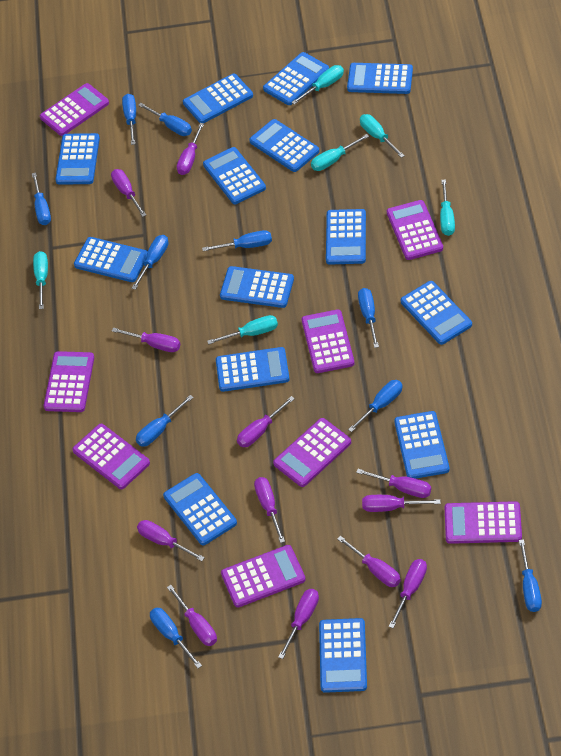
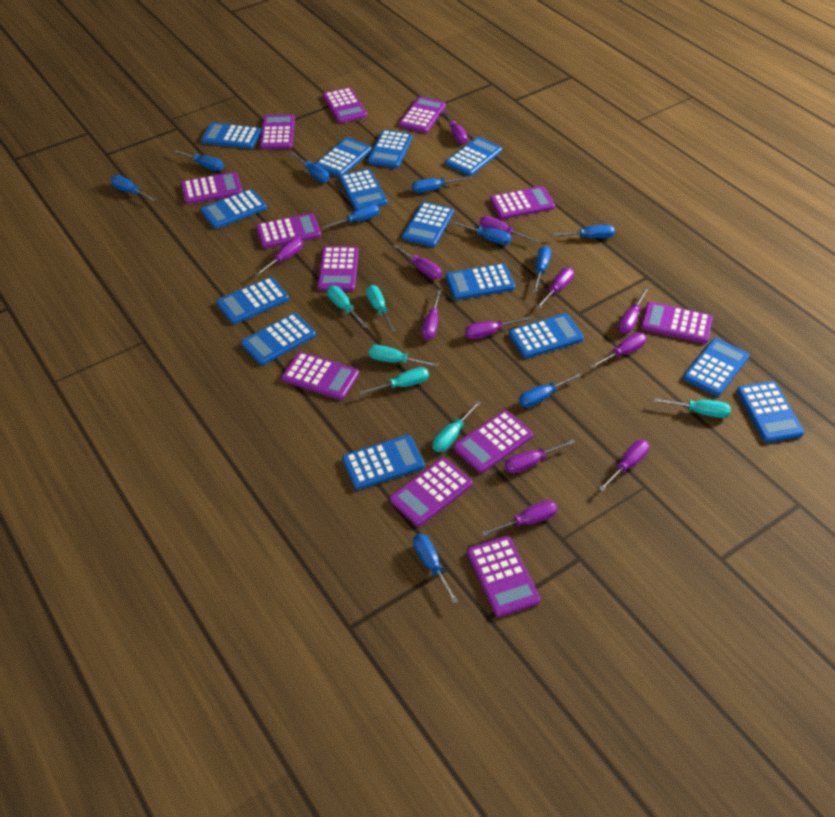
purple calculator: [40,83,109,136] [44,351,94,412] [72,424,150,489] [221,545,306,607] [273,418,351,487] [302,309,355,373] [387,200,443,260] [445,501,522,544] = 8 -> [181,172,243,204] [256,213,321,248] [260,115,295,149] [281,352,359,400] [318,246,359,291] [323,87,367,123] [390,458,472,526] [399,97,446,133] [454,410,533,473] [467,536,540,617] [490,186,555,219] [641,302,713,344] = 12

